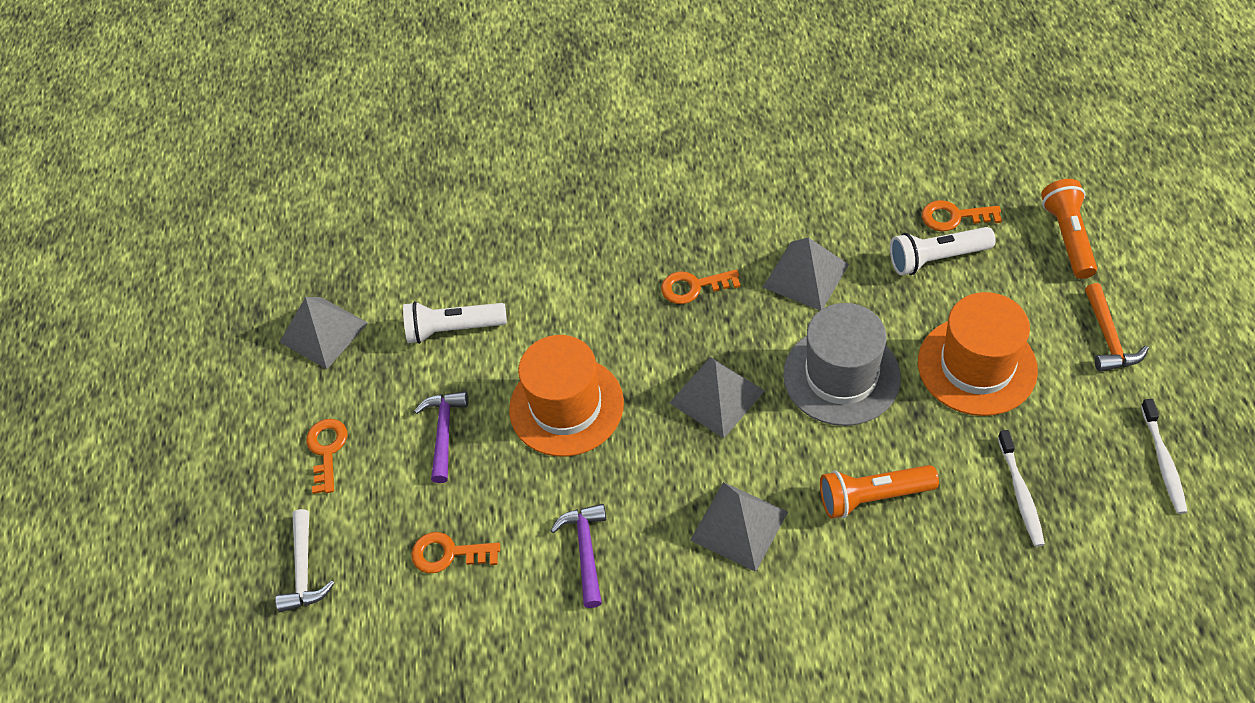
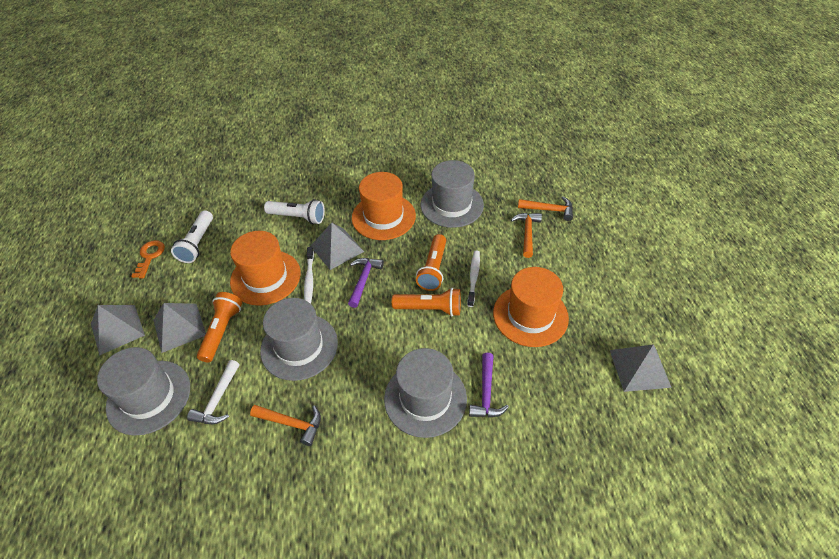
grey hat: [783,303,901,426] = 1 -> [97,347,190,436] [260,298,338,381] [384,348,467,438] [421,160,484,228] = 4
orange flashlight: [820,465,939,519] [1041,179,1097,279] = 2 -> [197,292,242,362] [392,288,461,316] [416,234,446,291] = 3
orange hammer: [1085,283,1149,372] = 1 -> [250,405,321,446] [511,213,542,258] [518,196,573,221] = 3
orange hat: [509,335,624,457] [918,292,1038,416] = 2 -> [230,231,301,305] [352,172,416,240] [493,267,569,347] = 3
orange key: [306,419,347,494] [411,532,500,573] [661,270,741,304] [922,200,1002,231] = 4 -> [131,240,165,278] = 1

